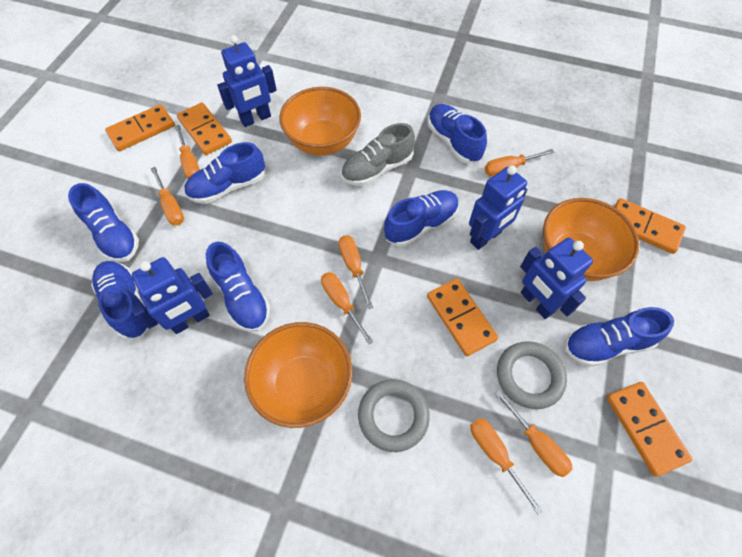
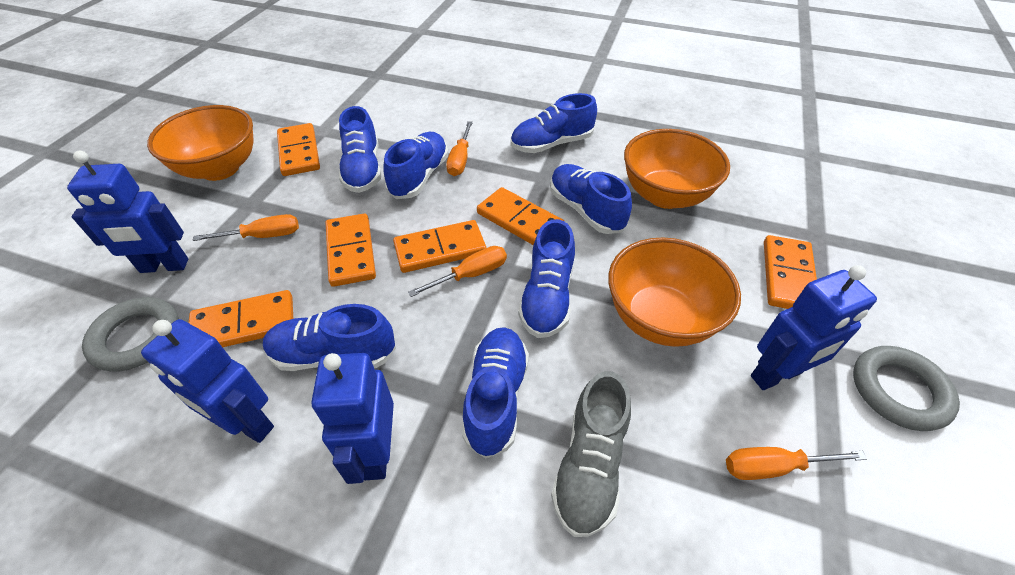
orange domino: [105,104,175,151] [177,102,232,155] [427,278,498,356] [607,382,693,477] [614,198,686,254] = 5 -> [189,290,293,347] [277,123,320,176] [326,214,376,287] [393,220,486,273] [477,187,564,245] [764,235,817,309] = 6
orange screwdriver: [151,167,184,226] [175,125,200,179] [321,272,373,345] [339,235,373,309] [470,418,543,515] [485,149,554,176] [495,390,573,477] = 7 -> [193,214,299,241] [408,246,507,297] [446,121,473,176] [726,447,867,480] = 4

